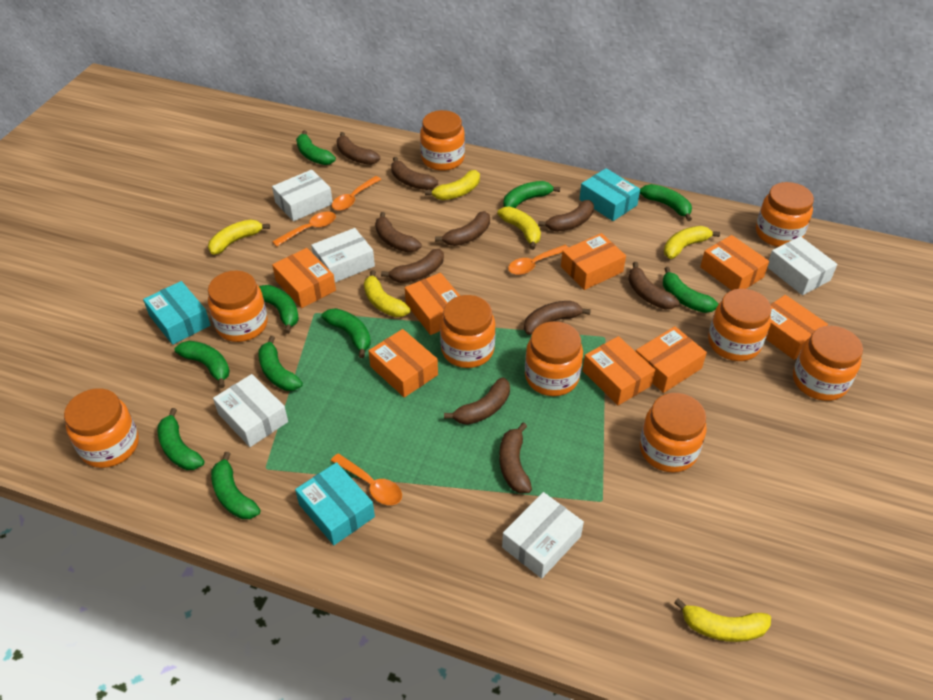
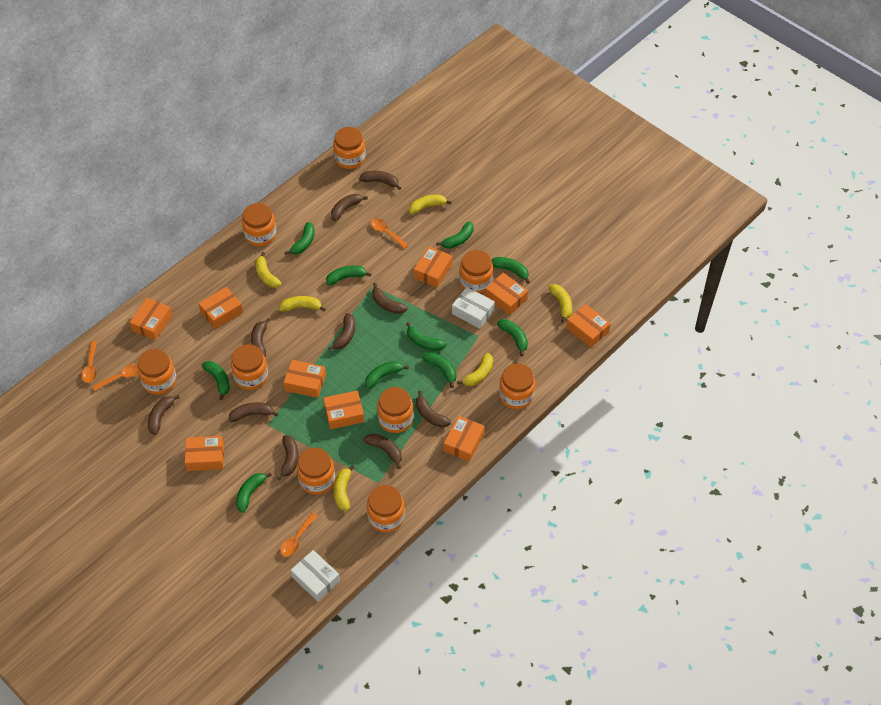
orange box: [272,248,336,308] [368,329,438,398] [405,273,460,335] [561,233,626,290] [582,336,655,405] [636,326,707,393] [700,235,769,290] [766,295,828,360] = 8 -> [129,298,173,340] [185,436,224,471] [198,287,243,329] [283,360,326,398] [323,390,364,429] [414,246,452,288] [444,416,485,462] [485,273,528,315] [566,304,611,348] = 9
turquoise box: [143,281,211,345] [295,462,375,545] [579,168,640,221] = 3 -> none = 0
white box: [213,374,288,447] [272,170,333,221] [311,228,375,282] [502,492,584,579] [767,236,837,295] = 5 -> [291,550,340,601] [452,287,495,329] = 2

